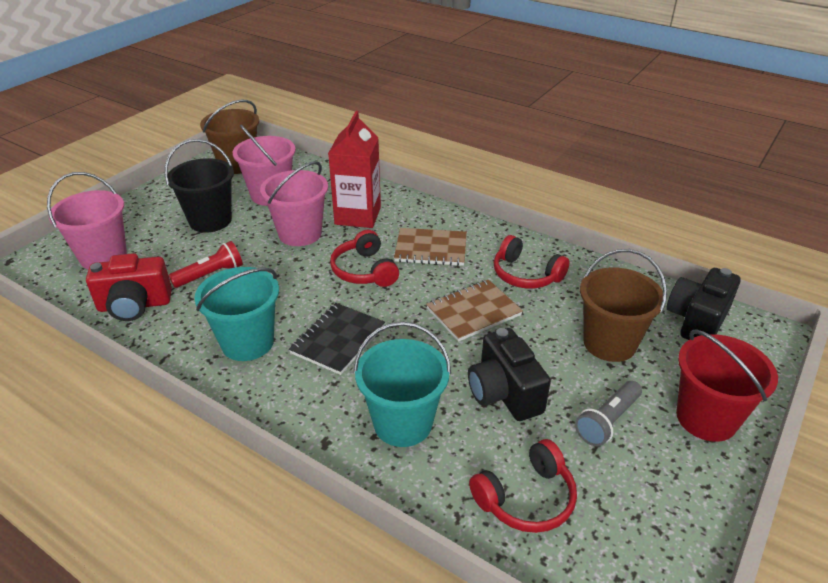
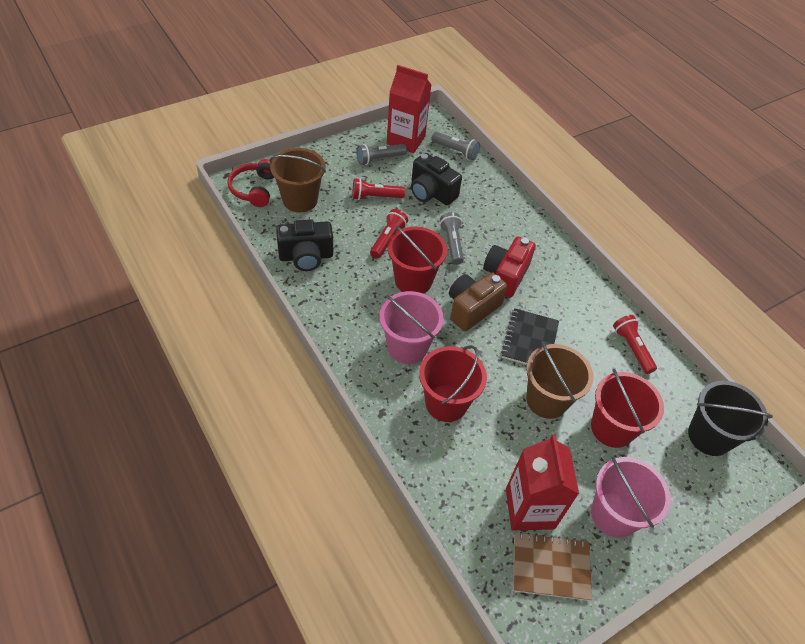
brown camera: none = 0 -> [449,272,507,331] = 1
brown notebook: [394,228,467,266] [426,280,523,342] = 2 -> [514,532,592,601] = 1
grey flashlight: [575,381,642,446] = 1 -> [357,144,407,165] [432,132,480,160] [440,212,464,265] = 3
pink bucket: [47,172,127,270] [233,125,296,206] [260,161,328,246] = 3 -> [379,291,444,364] [591,457,671,538] = 2
red bucket: [676,329,778,442] = 1 -> [388,226,447,293] [419,345,487,422] [591,369,664,448] = 3
red carton: [328,111,381,228] = 1 -> [387,65,432,153] [506,434,579,530] = 2
red flashlight: [169,241,243,288] = 1 -> [352,178,405,200] [370,209,408,258] [613,315,657,374] = 3
red headphones: [330,230,399,287] [469,439,577,533] [494,235,570,289] = 3 -> [228,159,274,207] = 1
turquoise bucket: [195,267,279,361] [353,322,451,447] = 2 -> none = 0

